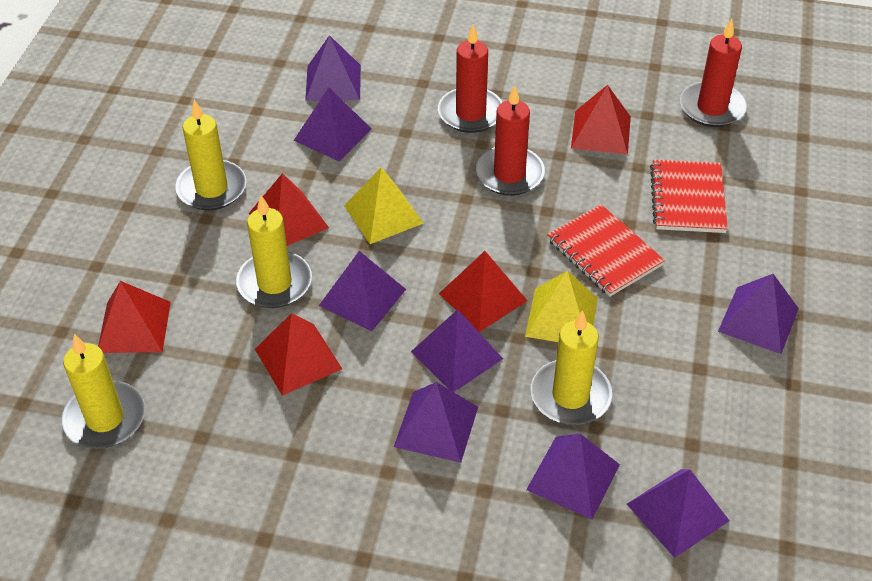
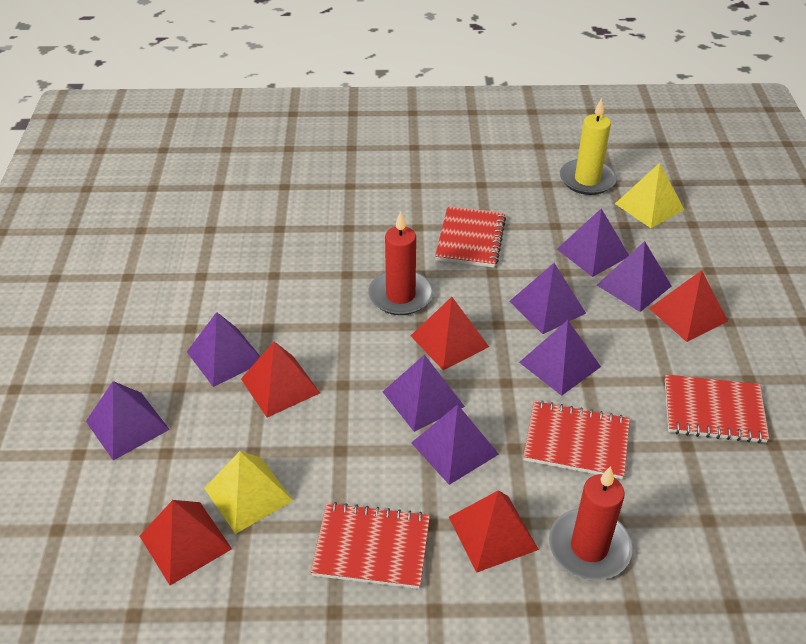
red candle: [438,24,502,133] [475,85,545,196] [680,19,747,127] = 3 -> [368,211,433,315] [549,466,633,580] = 2
red notebook: [547,204,665,297] [650,159,728,233] = 2 -> [311,502,430,589] [435,206,506,267] [523,400,630,479] [665,374,769,443] = 4
yellow candle: [61,334,145,449] [175,100,246,211] [236,195,312,308] [531,310,612,425] = 4 -> [560,98,617,195] = 1

